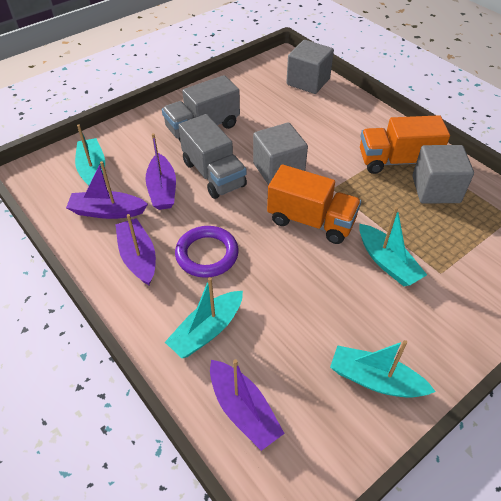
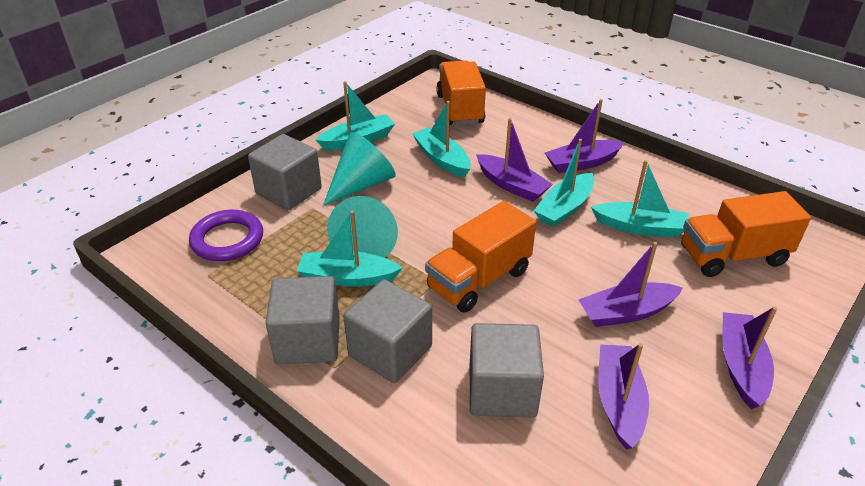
grey cube: [253,123,308,185] [286,40,334,94] [412,145,474,203] = 3 -> [248,134,322,210] [265,276,340,364] [343,279,432,383] [470,323,544,417] = 4
grey truck: [162,75,240,142] [178,114,247,199] = 2 -> none = 0
orange truck: [267,165,361,244] [360,115,450,174] = 2 -> [425,201,536,313] [436,60,486,126] [681,191,811,277] = 3
purple boat: [66,161,148,219] [115,214,156,285] [145,133,176,210] [210,359,285,451] = 4 -> [476,118,553,202] [545,99,625,173] [579,242,683,327] [598,343,649,450] [722,306,777,409] = 5
turquoise boat: [75,124,105,185] [165,277,243,358] [330,340,436,398] [359,207,427,286] = 4 -> [297,211,403,287] [316,81,395,151] [412,101,471,178] [534,139,594,227] [591,160,689,238] = 5
turquoise cone: none = 0 -> [323,132,396,206] [327,196,398,258] = 2

